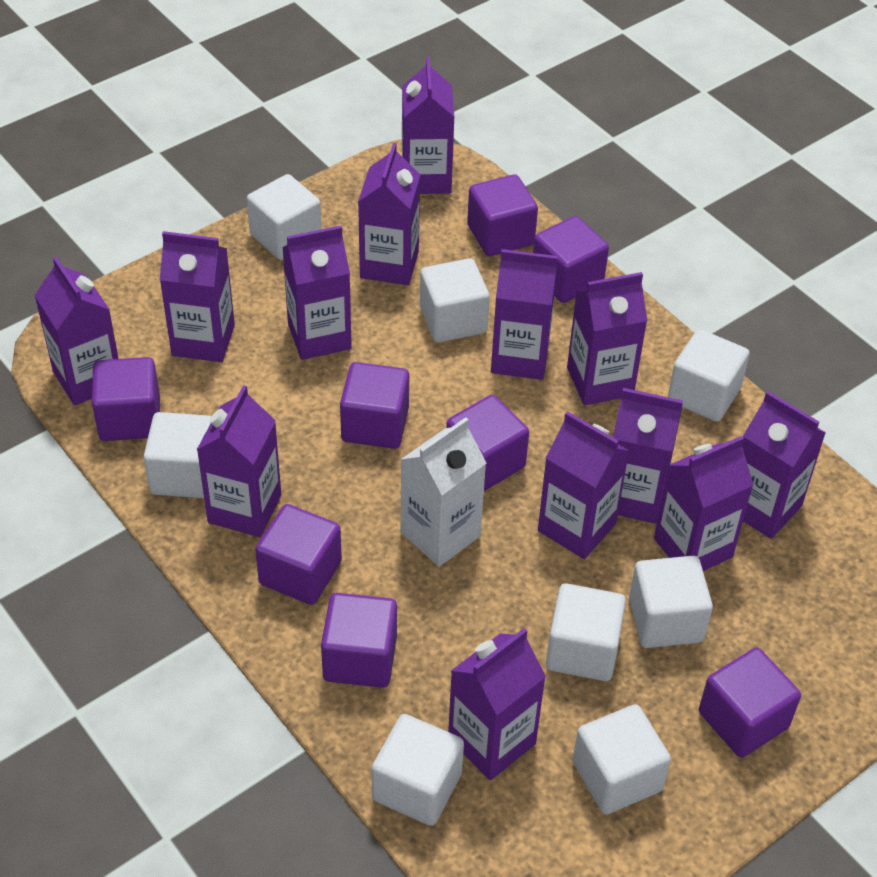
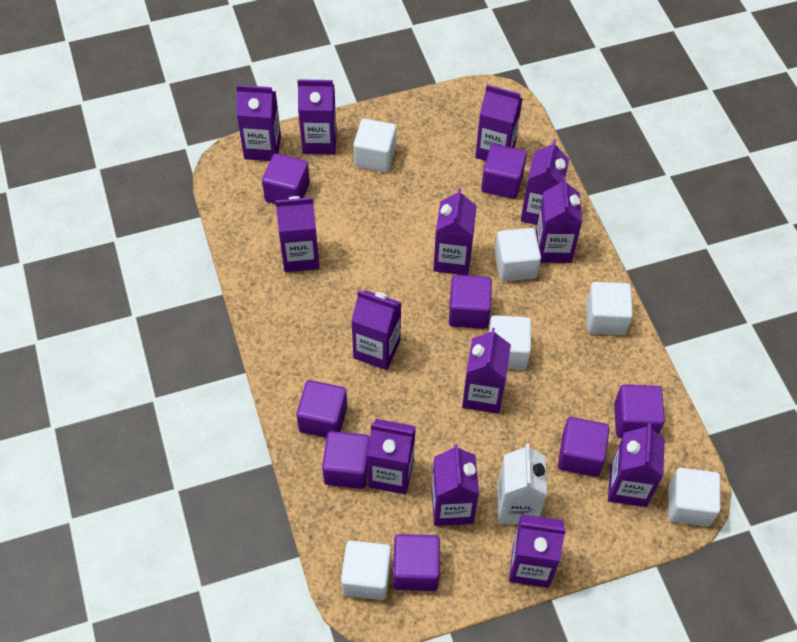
white cube: [143,412,211,498] [247,174,322,260] [371,714,464,826] [420,258,490,343] [546,583,626,681] [573,704,671,815] [629,556,713,648] [668,329,750,422] = 8 -> [341,540,391,600] [353,119,396,172] [488,315,531,370] [494,228,541,282] [586,282,633,335] [668,468,721,526] = 6

